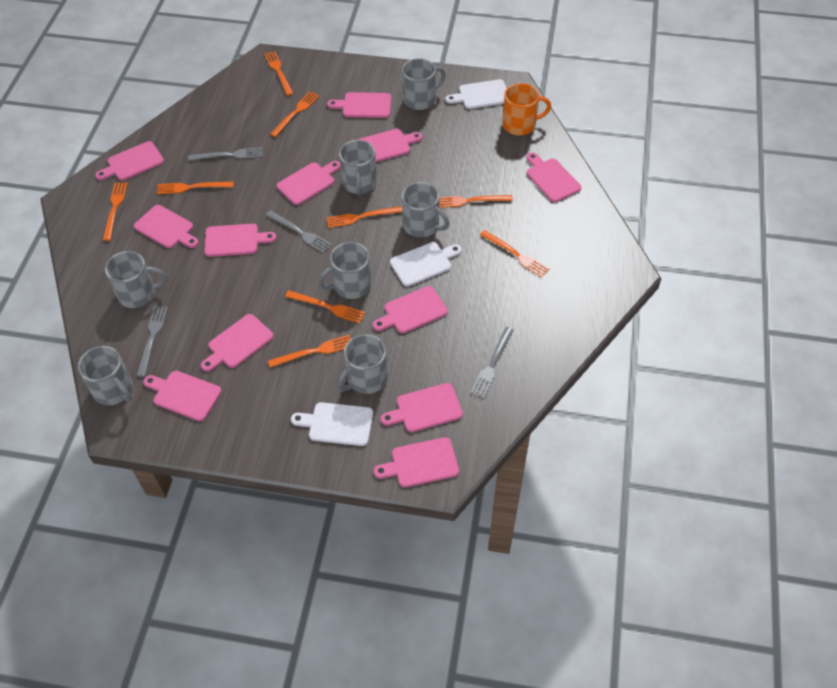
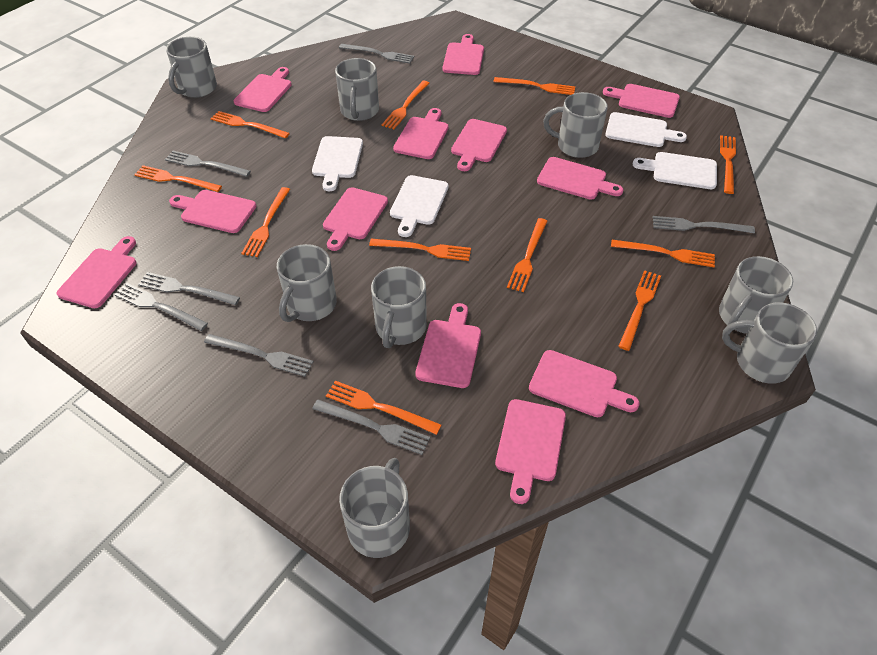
grey fork: [137,306,168,377] [188,147,263,161] [266,210,332,253] [470,327,513,398] = 4 -> [114,283,208,331] [138,272,240,305] [165,151,251,177] [204,334,314,377] [312,399,430,455] [339,44,414,64] [653,216,755,233] = 7
grey mug: [78,346,133,405] [105,251,167,308] [318,242,372,299] [337,334,388,394] [339,140,377,195] [402,58,446,110] [402,182,449,238] = 7 -> [166,37,217,98] [277,244,337,322] [335,58,379,121] [339,458,410,558] [371,266,427,348] [543,92,608,158] [719,256,793,334] [722,302,817,384] = 8
orange fork: [103,183,128,241] [157,182,234,194] [264,51,293,96] [268,335,351,368] [270,91,319,137] [285,291,366,323] [326,206,402,228] [439,195,513,208] [480,230,550,278] = 9 -> [134,165,222,192] [210,111,290,139] [241,187,290,257] [326,381,441,435] [369,239,471,261] [381,81,429,129] [494,77,575,95] [507,218,547,292] [611,240,715,267] [618,270,661,351] [720,135,736,194] = 11
orange mug: [502,83,551,136] = 1 -> none = 0
white cutting board: [291,402,373,446] [390,242,462,287] [446,79,507,109] = 3 -> [312,136,363,191] [390,175,449,237] [605,112,687,147] [632,152,717,189] = 4

